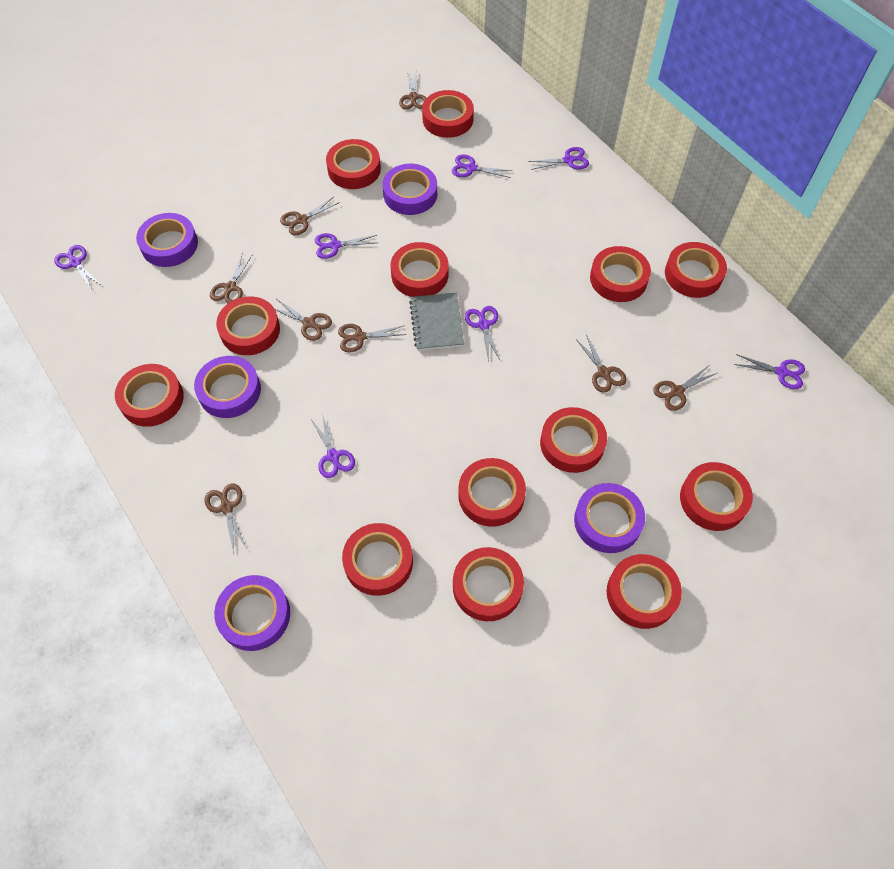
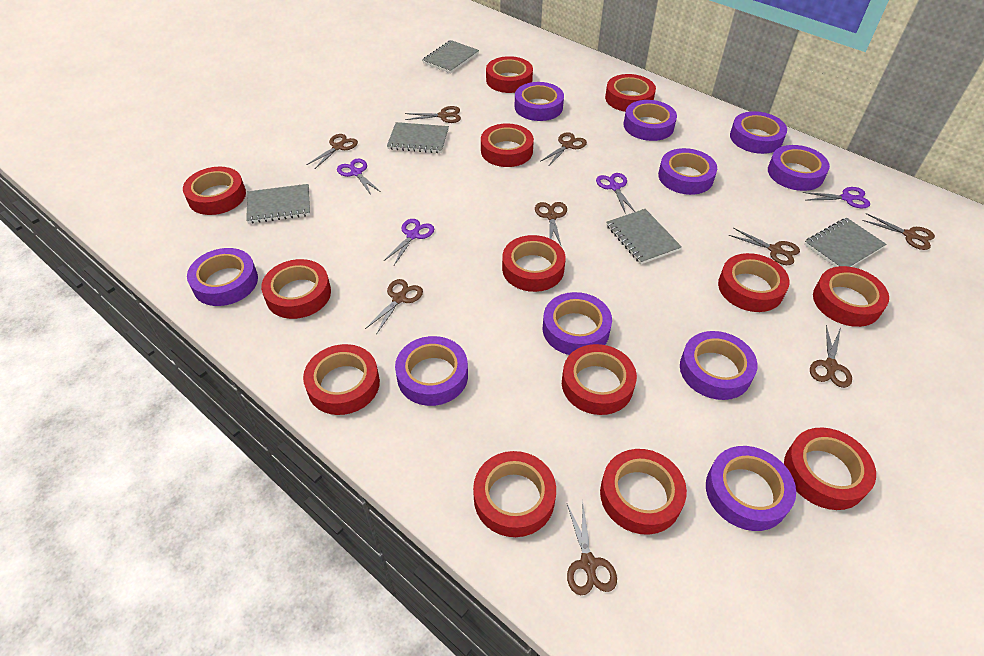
brown scissors: [204,484,247,553] [210,252,253,303] [274,299,332,341] [280,197,340,235] [338,324,406,352] [399,70,426,109] [576,334,627,393] [653,366,717,411] = 8 -> [307,134,358,169] [365,279,423,334] [405,106,461,123] [535,202,567,245] [540,132,587,165] [567,500,617,595] [729,228,800,265] [810,325,852,388] [862,213,935,250] = 9
grey notebook: [409,293,464,351] = 1 -> [246,184,310,223] [387,122,449,153] [422,40,479,73] [607,209,682,264] [804,218,886,267] = 5
purple scissors: [54,245,102,291] [311,414,355,478] [315,233,378,259] [452,155,513,178] [465,306,500,361] [528,147,589,170] [734,354,805,389] = 7 -> [337,159,381,195] [383,219,434,265] [596,173,635,214] [802,187,870,208] = 4
purple tape: [136,213,198,267] [194,356,261,418] [214,575,290,651] [383,164,437,215] [574,483,645,553] = 5 -> [187,248,258,306] [395,336,468,406] [514,82,564,121] [543,292,612,355] [624,100,677,141] [658,148,717,195] [680,331,757,400] [706,446,796,531] [730,111,787,154] [768,145,830,191] = 10

